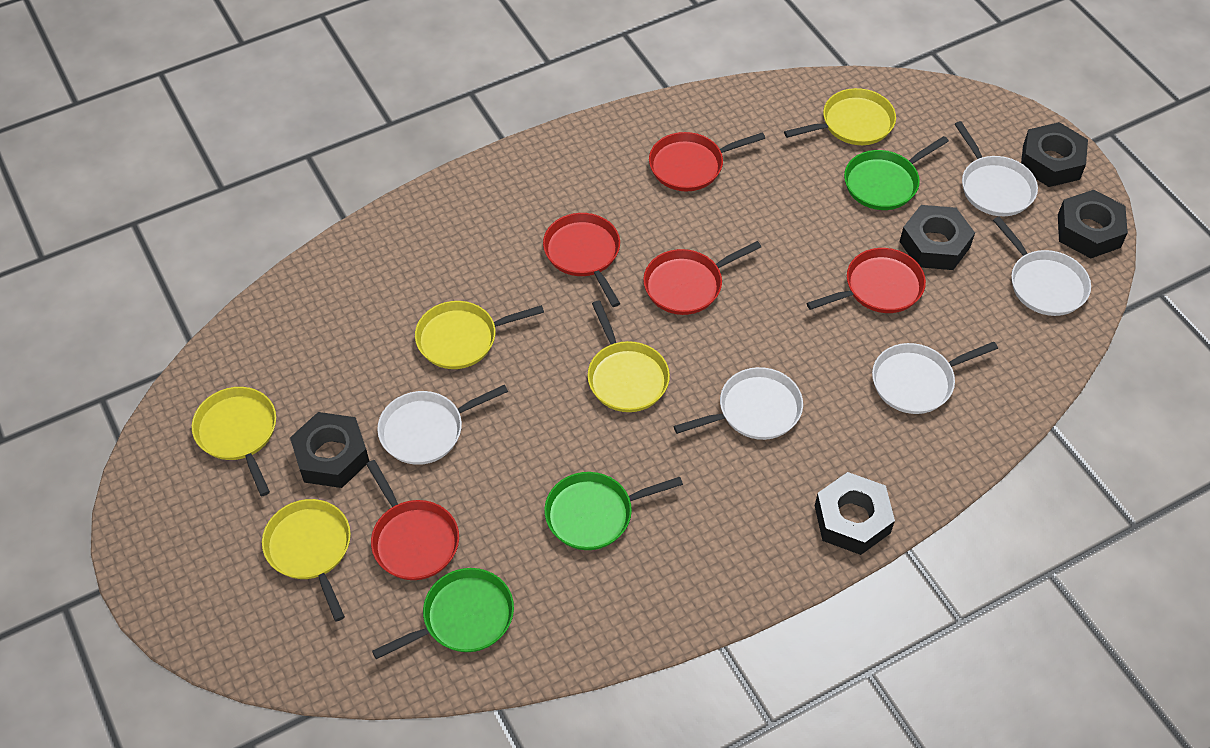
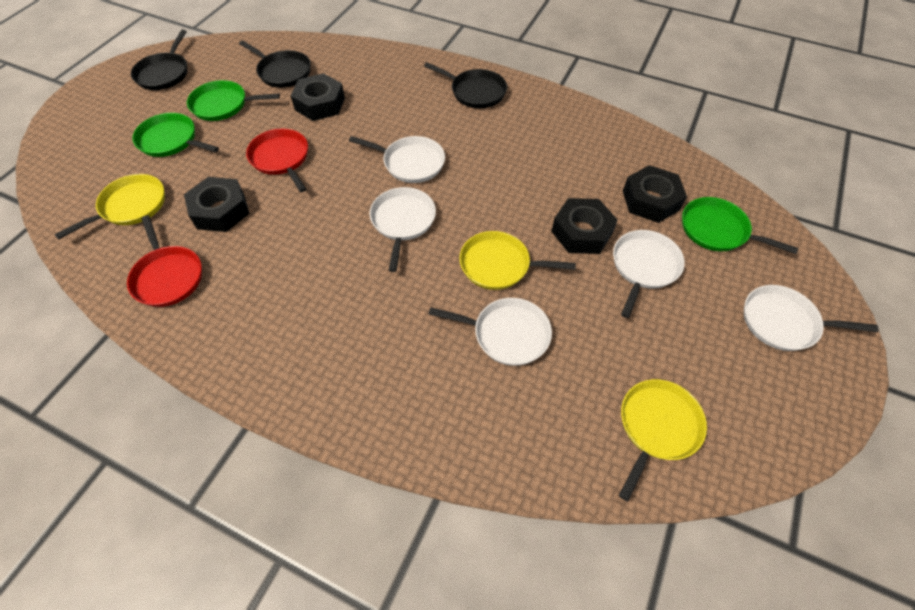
black nut: [290,412,369,488] [815,472,895,555] [900,205,975,270] [1021,122,1088,187] [1058,190,1128,258] = 5 -> [184,177,250,232] [291,73,345,121] [551,198,618,254] [623,165,687,223] = 4
black pan: none = 0 -> [131,30,187,90] [239,40,311,88] [424,62,507,108] = 3
red pan: [366,460,459,580] [543,213,620,307] [643,241,761,315] [649,132,765,191] [806,248,926,313] = 5 -> [127,215,202,307] [246,128,308,192] = 2
yellow pan: [192,387,276,496] [262,499,351,621] [415,301,544,369] [587,300,670,412] [784,88,896,145] = 5 -> [54,174,165,240] [459,231,576,290] [619,379,707,501] = 3

